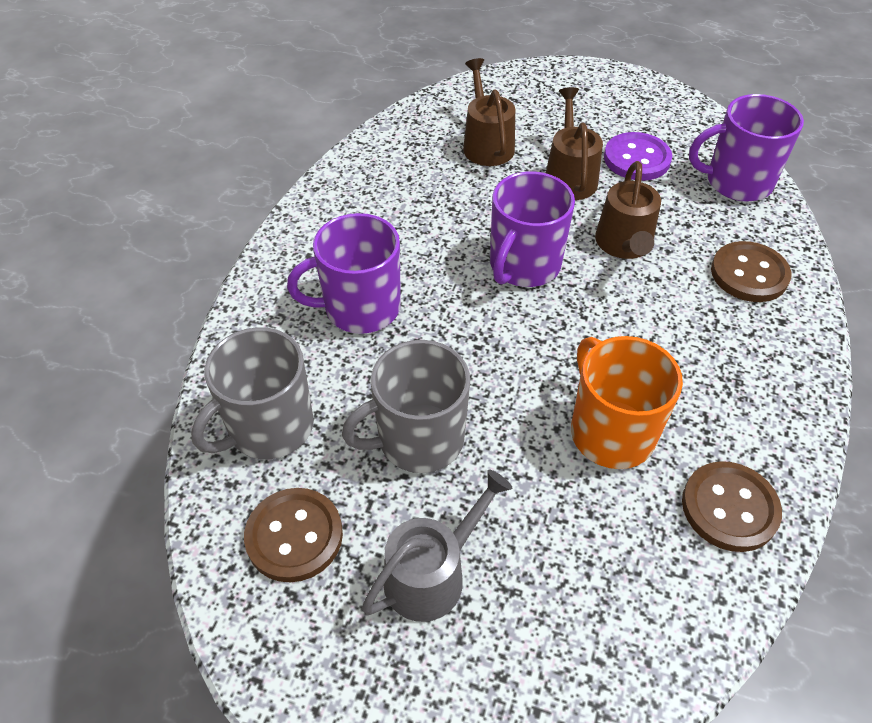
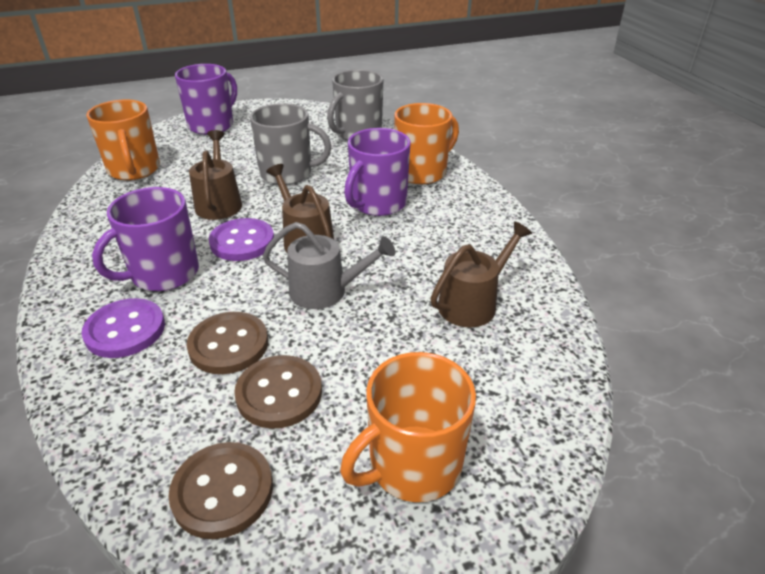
orange mug: [571,336,683,469] = 1 -> [86,99,160,180] [340,352,476,502] [394,103,459,184] = 3
purple button: [604,132,672,181] = 1 -> [81,298,165,358] [209,218,274,261] = 2

